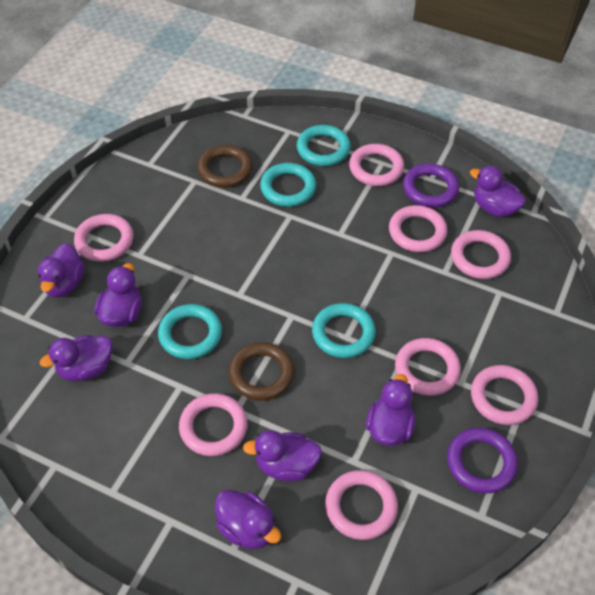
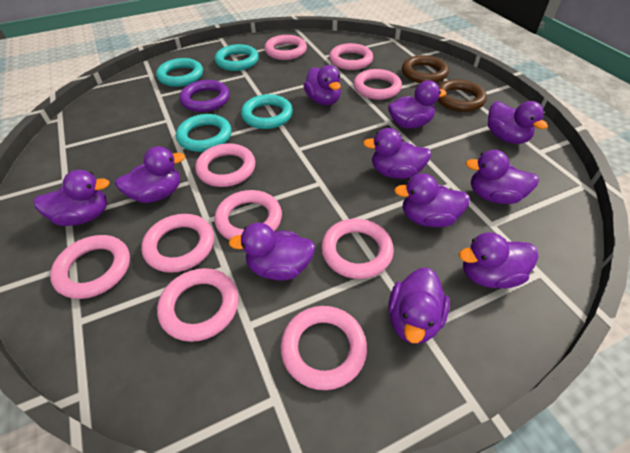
pink ring: [74,214,134,262] [179,393,248,456] [325,470,398,540] [349,144,404,186] [389,205,447,252] [395,338,461,396] [451,230,511,279] [471,365,538,425] = 8 -> [50,235,130,299] [141,214,214,273] [157,268,239,342] [195,143,255,187] [214,190,282,240] [264,35,307,60] [280,306,367,390] [321,219,394,279] [329,43,373,70] [354,69,402,100] = 10
purple duck: [38,243,84,297] [40,335,113,381] [94,263,142,327] [215,490,281,549] [243,430,322,481] [366,374,416,446] [470,166,526,217] = 7 -> [33,170,110,226] [115,146,185,203] [229,223,315,281] [303,65,341,105] [363,128,432,179] [388,80,447,129] [388,268,450,344] [394,173,470,227] [459,232,538,288] [465,150,539,204] [488,101,548,144] = 11
purple ring: [403,164,459,208] [447,428,518,494] = 2 -> [180,80,230,112] = 1

